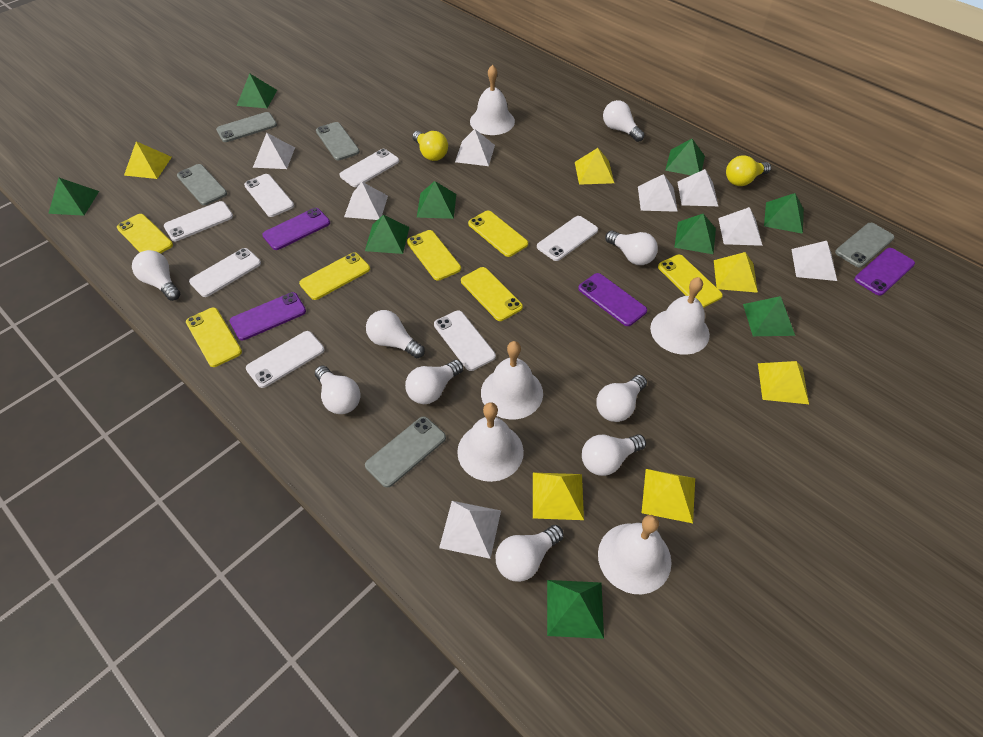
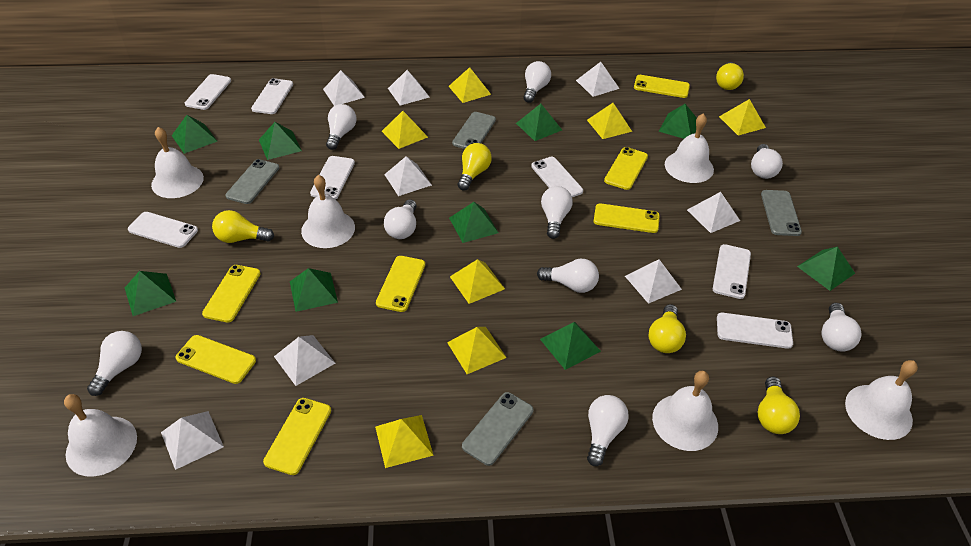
grey phone: [177,164,227,205] [216,112,277,142] [316,122,360,161] [365,416,446,488] [835,223,895,268] = 5 -> [225,159,279,204] [452,112,496,149] [462,392,533,466] [761,190,802,236] = 4
purple phone: [230,292,306,340] [262,208,330,250] [578,273,647,326] [854,248,915,296] = 4 -> none = 0
white bell: [457,402,524,482] [470,65,515,135] [481,341,543,419] [598,515,672,594] [650,277,710,355] = 5 -> [64,394,137,476] [151,127,204,198] [301,175,355,248] [652,371,718,451] [665,114,714,183] [845,360,918,440] = 6
yellow light bulb: [412,131,448,161] [726,155,771,186] = 2 -> [212,210,274,243] [458,143,492,190] [649,304,686,353] [716,62,744,90] [757,377,800,434] = 5
yellow pyramid: [124,141,172,179] [533,473,584,520] [575,148,614,185] [642,469,695,523] [714,252,758,293] [758,361,809,404] = 6 -> [375,415,434,468] [382,111,428,149] [447,327,507,374] [449,67,491,103] [450,259,505,304] [587,103,632,139] [719,99,766,135] = 7

